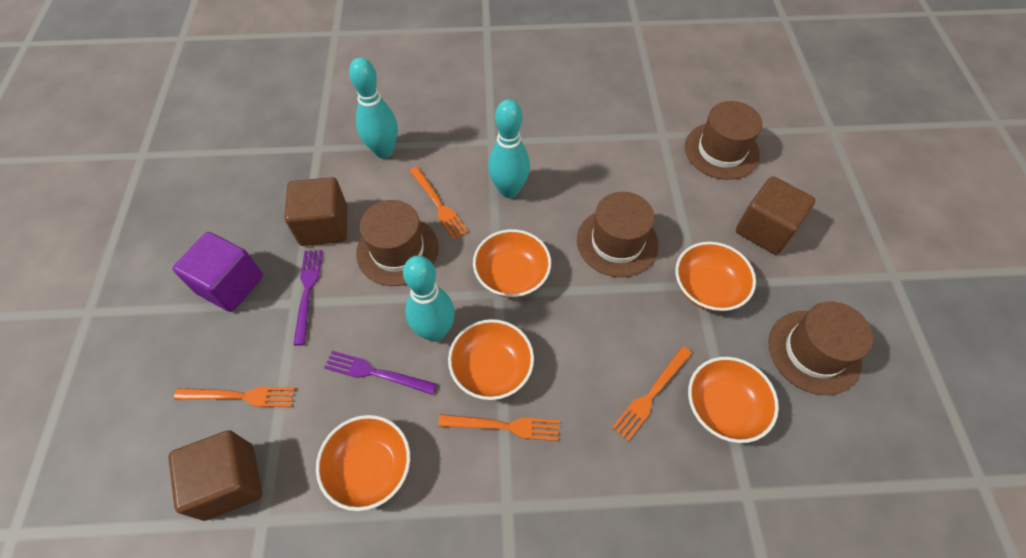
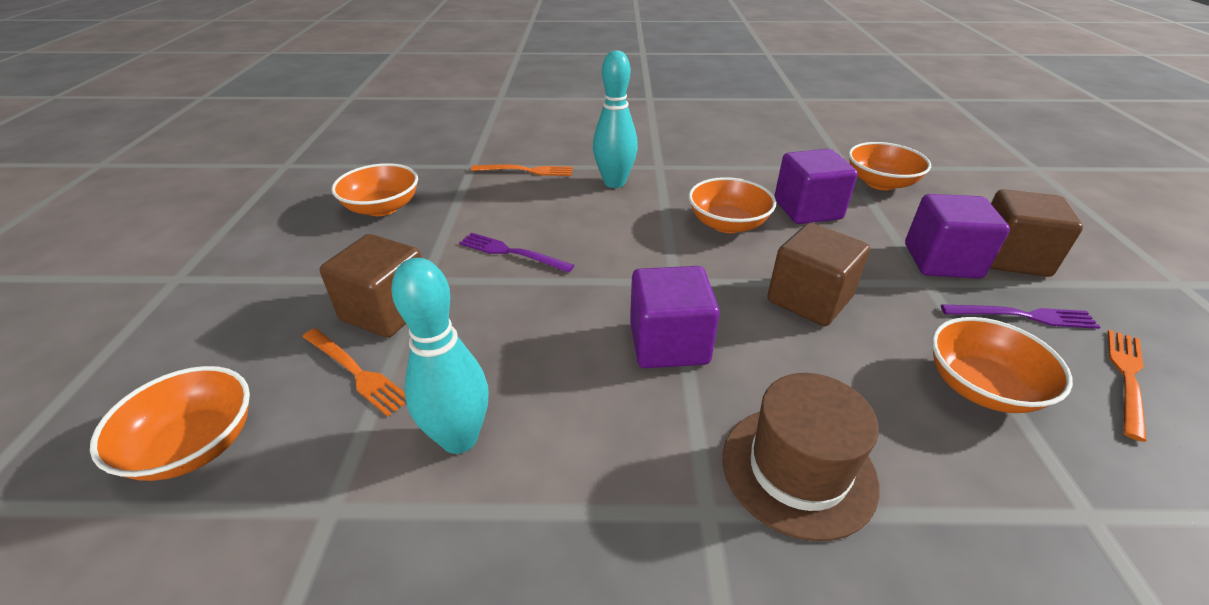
brown hat: [356,200,439,286] [577,192,659,277] [685,101,762,180] [768,302,873,395] = 4 -> [723,373,880,541] = 1
orange fork: [174,387,295,407] [409,166,468,240] [438,414,559,441] [612,346,692,441] = 4 -> [303,328,406,417] [471,164,573,176] [1108,330,1147,442] = 3
purple cube: [173,232,263,312] = 1 -> [630,266,720,368] [774,149,858,224] [905,194,1010,279] = 3
turquoise bowling pin: [349,57,398,159] [403,256,455,342] [488,99,530,198] = 3 -> [391,258,489,454] [593,50,638,188] = 2

